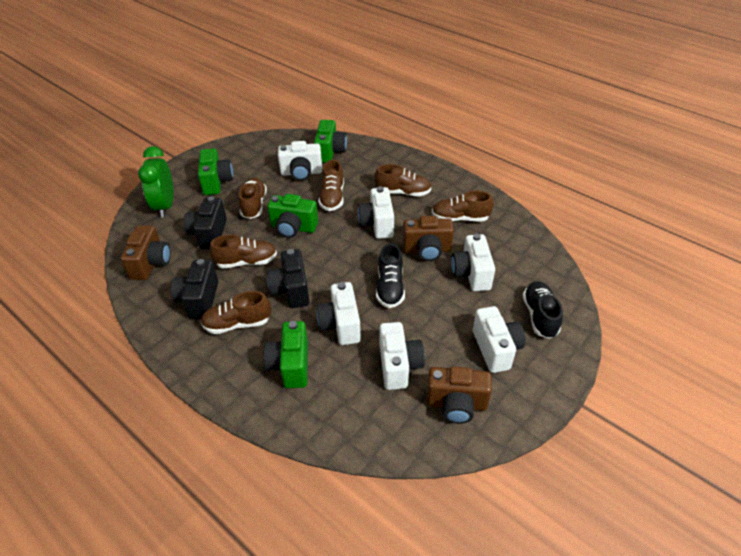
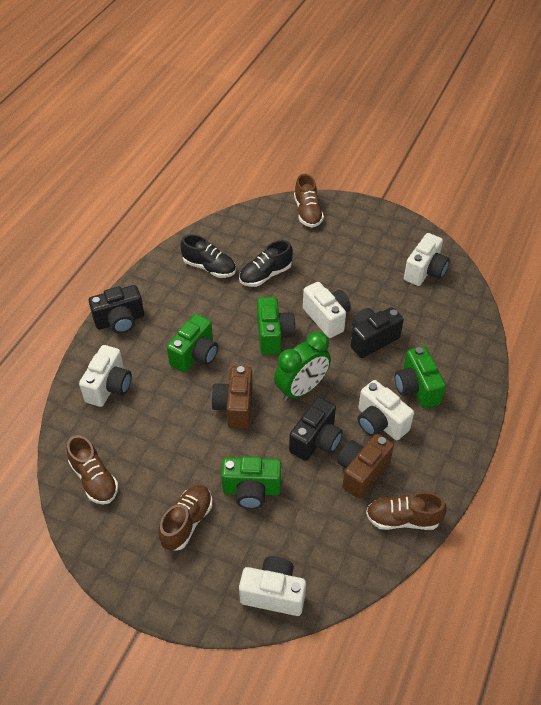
brown camera: [120,225,171,280] [403,216,454,261] [426,366,492,424] = 3 -> [211,366,253,429] [337,434,394,499] = 2
brown shoe: [201,291,271,334] [209,235,277,269] [238,177,267,219] [318,159,344,211] [375,164,431,197] [432,191,494,221] = 6 -> [67,435,118,504] [158,485,212,550] [294,174,324,228] [366,492,447,530] = 4
white camera: [278,141,322,181] [317,282,361,345] [358,186,394,239] [380,322,425,390] [451,234,495,291] [473,306,526,373] = 6 -> [79,345,132,407] [239,556,306,616] [303,282,351,338] [358,380,414,440] [404,233,450,286] = 5

